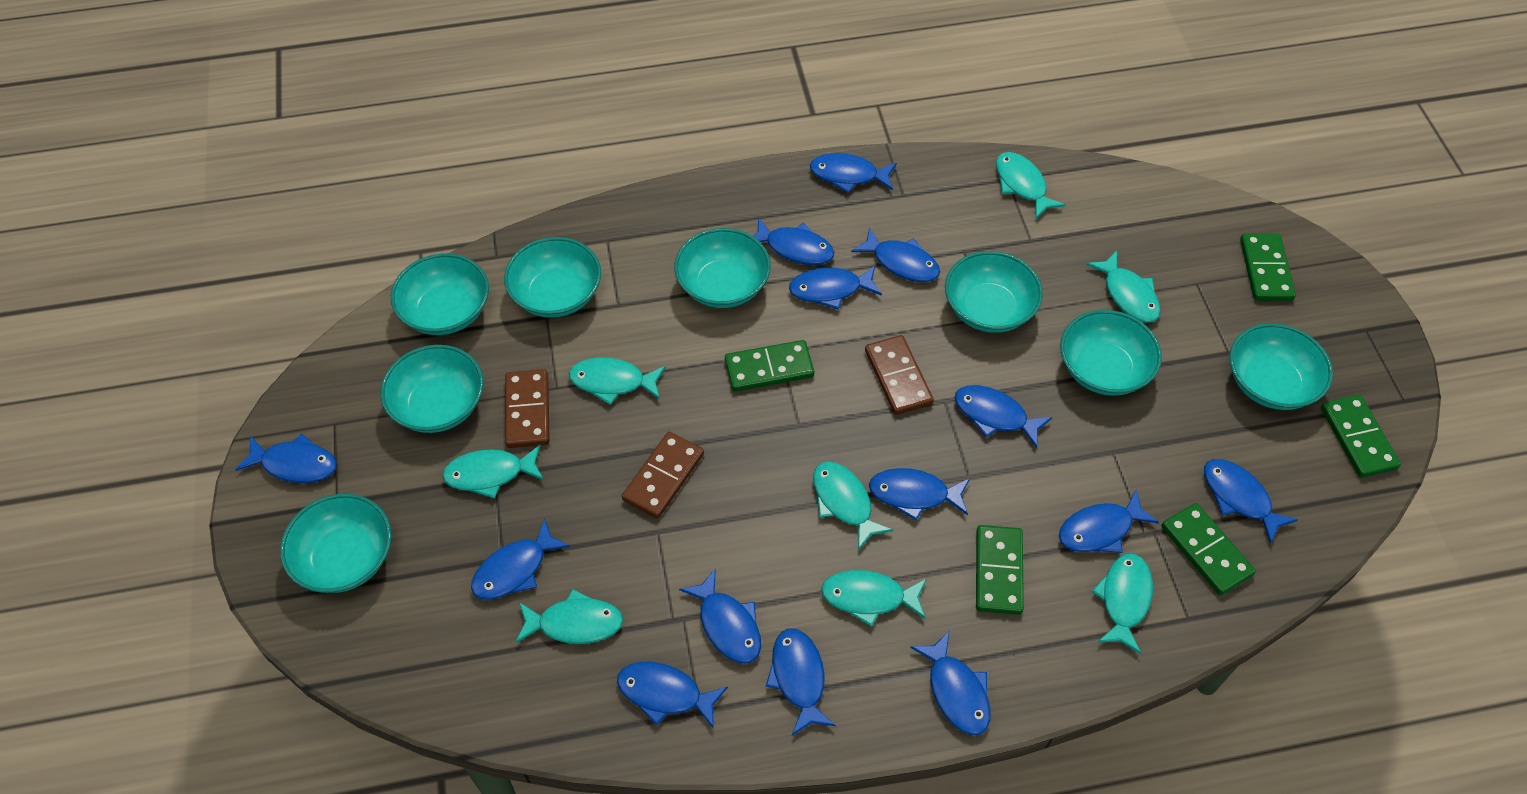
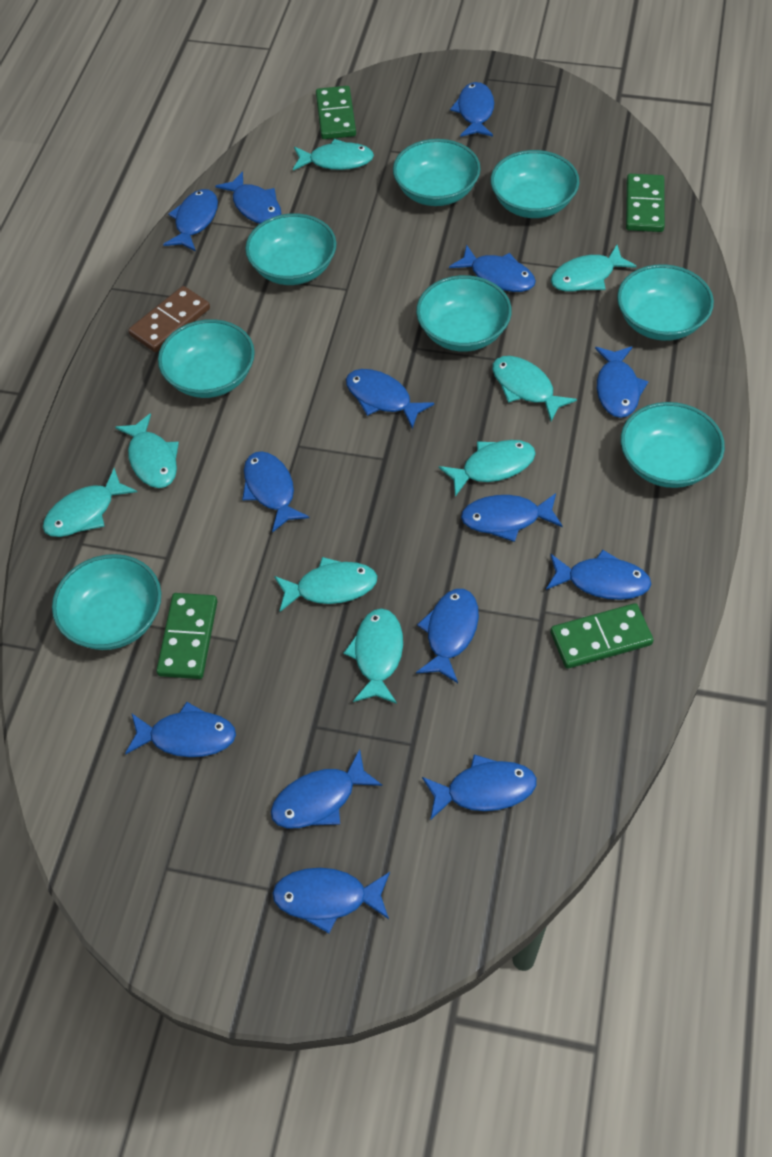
brown domino: [505,369,550,448] [622,432,704,519] [865,335,934,415] = 3 -> [128,286,210,352] = 1
green domino: [725,340,814,391] [976,525,1024,615] [1161,503,1256,595] [1240,233,1296,301] [1321,394,1401,478] = 5 -> [156,593,217,679] [316,86,356,139] [550,603,654,669] [626,174,665,232] = 4

